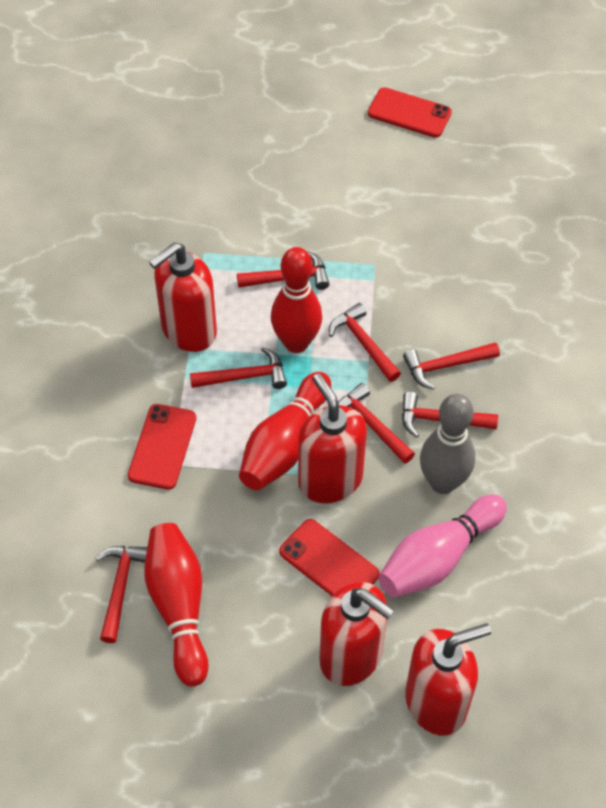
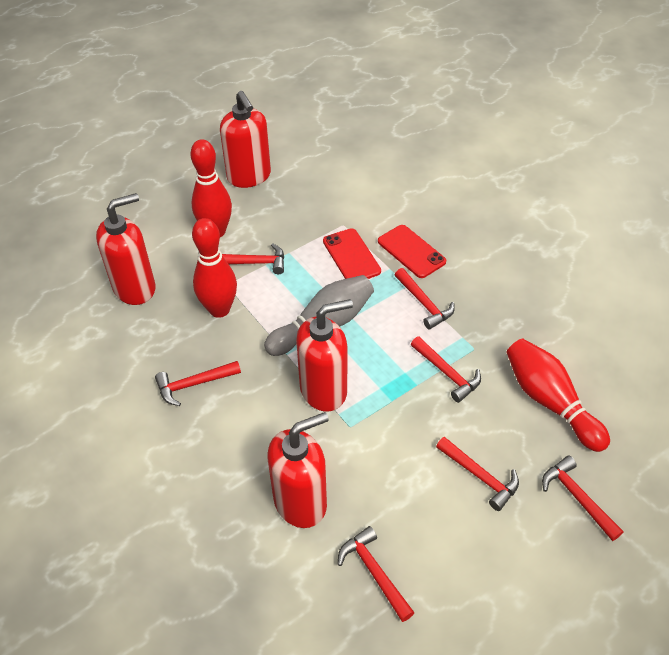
pink bowling pin: [378,494,507,597] = 1 -> none = 0
red phone: [128,404,196,490] [279,519,380,596] [368,87,452,138] = 3 -> [323,228,381,279] [378,225,446,278] = 2

